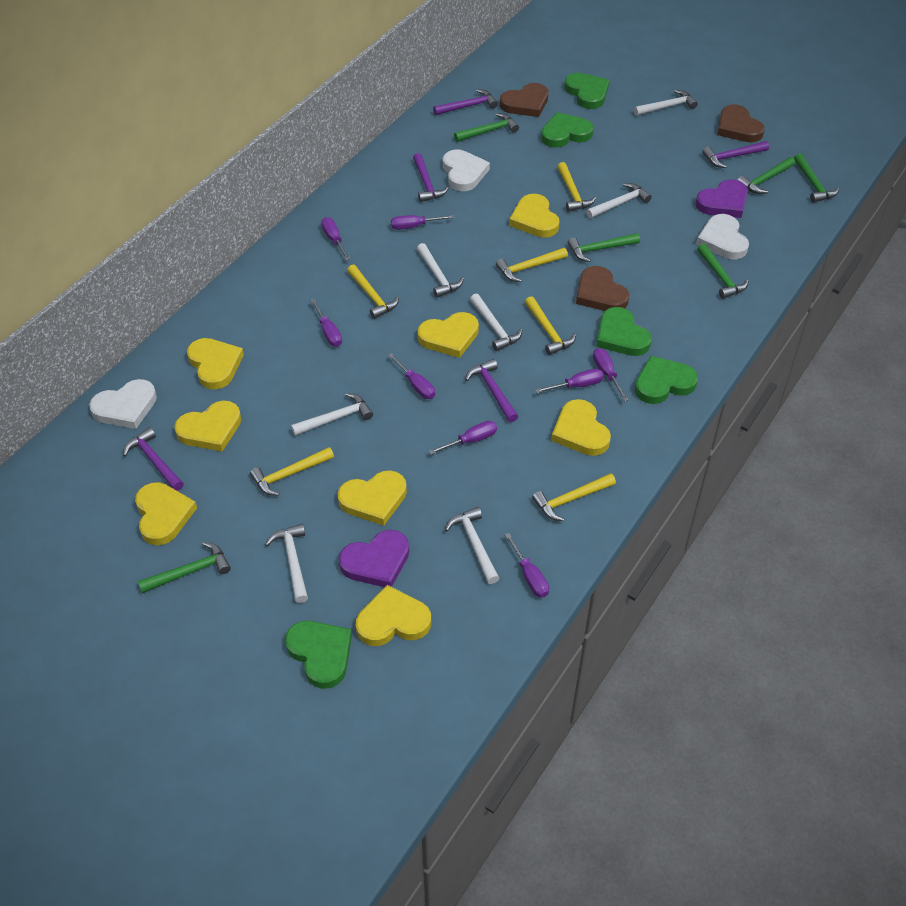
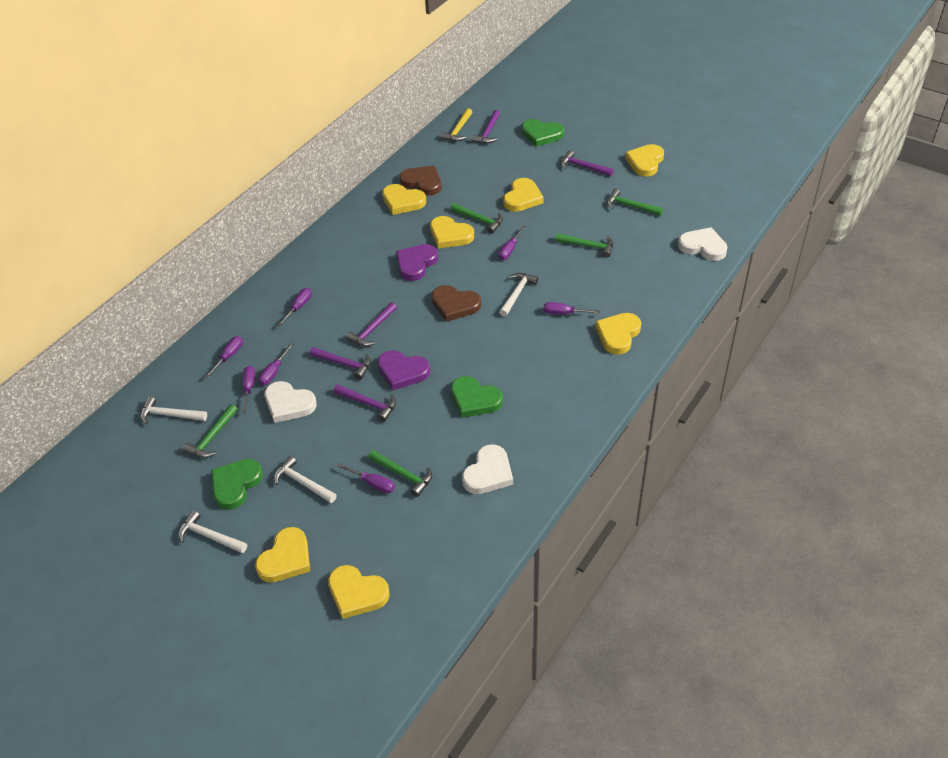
brown heart: [500,83,549,117] [576,266,629,311] [717,104,765,142] = 3 -> [400,166,441,196] [432,285,481,322] = 2
green hammer: [138,542,231,593] [454,113,519,142] [567,233,640,262] [697,244,749,299] [738,157,795,194] [794,153,839,203] = 6 -> [183,404,238,458] [368,450,432,497] [450,203,503,234] [555,233,613,258] [607,189,663,216] = 5
green heart: [285,621,352,689] [541,112,594,148] [564,73,609,109] [596,307,651,356] [635,356,698,404] = 5 -> [211,459,263,510] [451,376,503,418] [522,119,564,147] = 3
purple screwdriver: [310,299,342,347] [321,217,350,260] [388,353,435,399] [391,215,454,230] [429,421,497,455] [505,533,549,598] [535,369,604,393] [593,348,628,401] = 8 -> [205,336,243,378] [242,366,256,413] [258,343,294,385] [277,288,312,326] [337,463,395,493] [498,226,526,260] [544,302,601,315] = 7
white hammer: [265,524,308,603] [291,393,373,436] [417,243,464,298] [445,507,499,584] [470,294,522,351] [586,183,652,219] [634,90,698,116] = 7 -> [141,397,207,424] [178,510,247,553] [274,456,337,503] [499,273,538,317] = 4
yellow hammer: [250,447,334,496] [347,265,399,319] [496,248,568,282] [525,296,576,355] [532,473,616,521] [557,162,596,212] = 6 -> [441,108,472,141] = 1
yellow heart: [135,482,197,545] [174,401,241,451] [187,338,244,390] [338,470,407,526] [356,585,431,646] [417,312,479,358] [509,194,560,238] [551,399,611,456] = 8 -> [255,527,310,582] [328,565,390,619] [382,184,426,215] [430,216,474,248] [503,178,544,212] [595,313,641,354] [625,144,664,177] = 7

